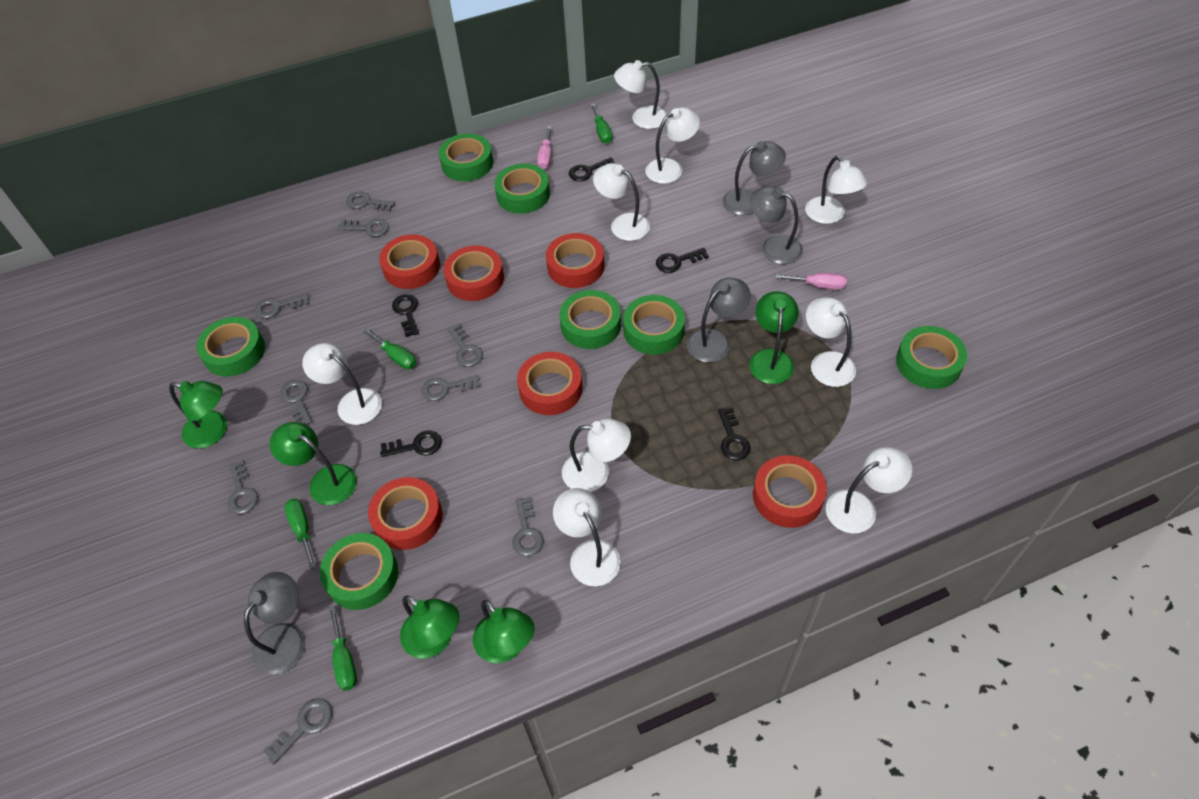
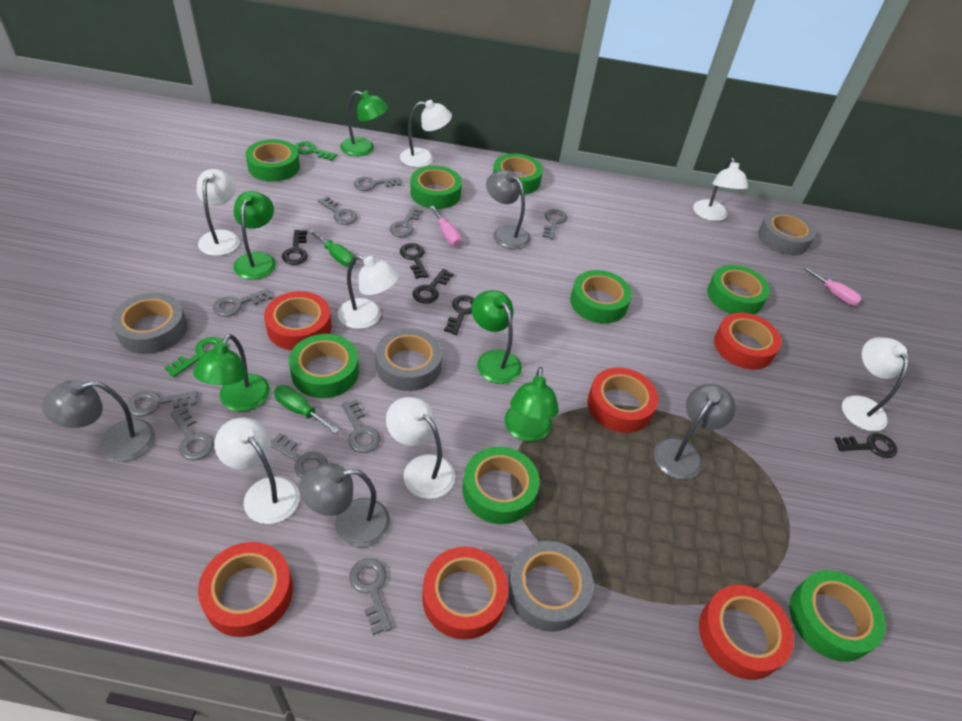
green key: none = 0 -> [165,337,223,377] [295,141,337,161] = 2
green screwdriver: [284,499,316,569] [329,606,357,691] [363,329,416,369] [590,103,612,144] = 4 -> [274,385,340,434] [309,230,356,267] = 2
green tape: [196,317,265,377] [320,533,398,610] [439,133,493,181] [494,163,550,214] [559,290,621,349] [623,295,685,355] [896,326,967,389] = 7 -> [245,139,300,182] [289,334,359,398] [410,166,462,209] [462,447,540,524] [493,153,543,195] [570,270,632,324] [707,265,770,315] [789,570,886,662] = 8
grey key: [227,460,258,514] [255,293,310,319] [263,698,332,765] [280,380,312,424] [338,219,389,237] [346,192,395,211] [421,375,480,401] [447,323,483,367] [512,497,544,556] = 9 -> [127,391,198,417] [170,407,214,460] [213,289,272,317] [271,433,328,478] [318,196,358,225] [342,399,380,453] [349,558,392,635] [354,177,401,191] [390,206,423,237] [542,209,567,240] = 10
grey tape: none = 0 -> [111,293,187,354] [375,328,442,391] [508,541,594,632] [758,211,816,255] = 4
white lamp: [302,343,382,425] [553,488,621,586] [562,419,631,492] [593,163,650,241] [614,60,667,129] [645,107,700,184] [805,156,867,224] [806,297,856,387] [826,447,912,534] = 9 -> [196,169,240,256] [214,417,300,524] [338,255,399,329] [386,397,455,499] [400,100,452,167] [693,158,748,221] [842,337,909,431] = 7

